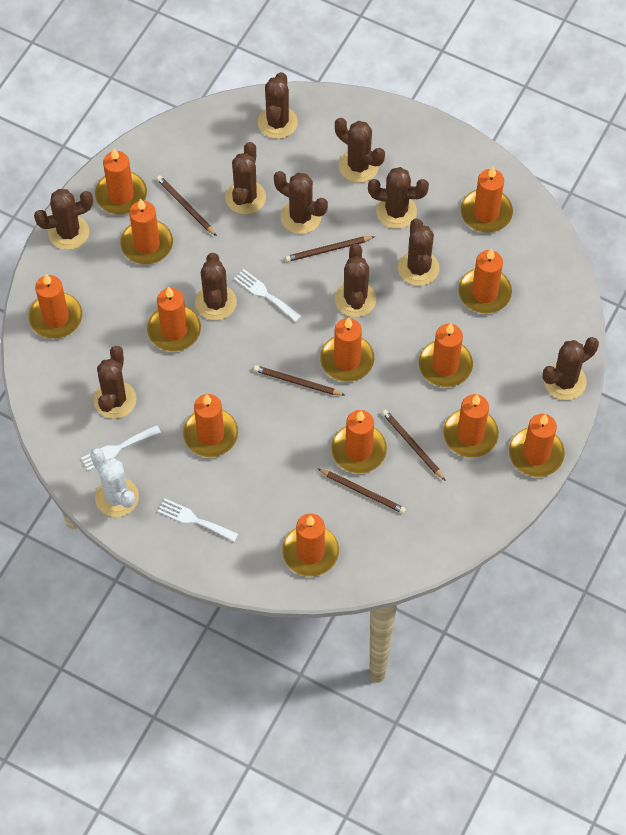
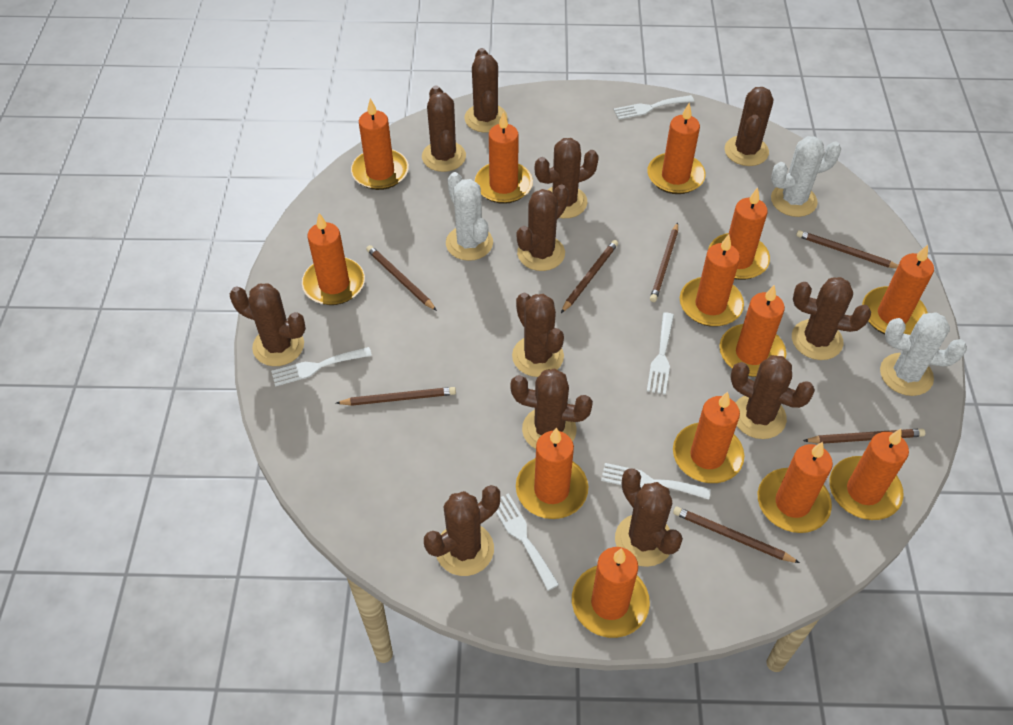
brown cactus: [34,189,93,250] [94,346,137,419] [195,253,237,320] [225,142,266,215] [258,72,298,139] [274,171,328,234] [335,118,385,183] [335,244,376,317] [368,167,429,229] [398,219,439,286] [543,337,599,400] = 11 -> [230,283,306,366] [422,86,466,172] [424,485,500,576] [465,48,507,133] [510,369,593,449] [512,293,564,377] [517,185,569,271] [535,138,599,218] [615,469,683,567] [725,87,773,166] [730,355,815,439] [792,277,871,360] = 12
brown pencil: [156,175,217,236] [254,365,344,396] [285,236,375,262] [318,469,406,514] [382,409,446,481] = 5 -> [336,387,456,406] [366,245,437,311] [561,240,618,313] [650,222,678,302] [673,507,800,563] [796,230,898,269] [803,429,925,444] = 7
white cactus: [90,448,139,517] = 1 -> [446,172,493,261] [771,136,841,217] [880,312,967,396] = 3
white fork: [81,425,161,471] [158,499,238,542] [234,269,301,322] = 3 -> [271,347,372,386] [496,493,559,591] [601,463,711,499] [613,95,694,120] [647,312,674,395] = 5

